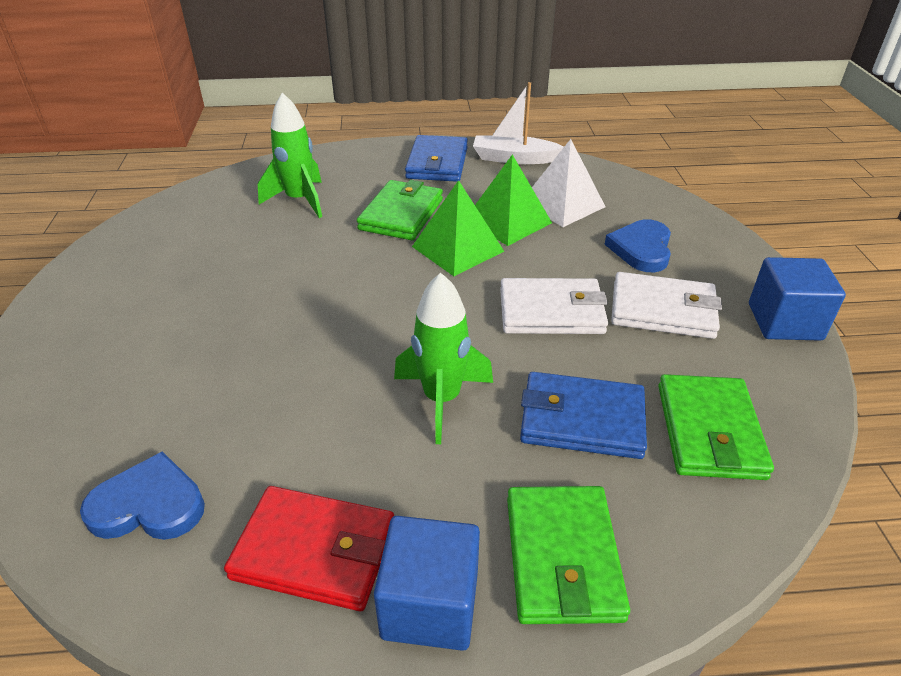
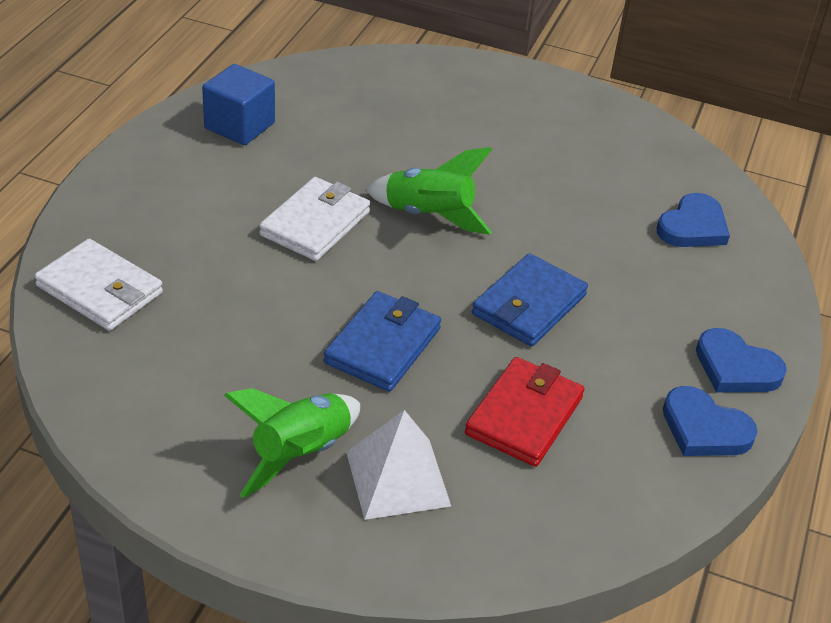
blue cube: [374,516,480,651] [749,257,846,341] = 2 -> [202,64,275,145] = 1
blue heart: [80,451,205,540] [605,219,671,272] = 2 -> [657,193,730,247] [663,386,757,456] [696,328,787,392] = 3
green pyramid: [412,180,504,276] [475,154,552,246] = 2 -> none = 0
green wallet: [357,180,443,240] [507,486,630,624] [658,374,774,480] = 3 -> none = 0
white boat: [473,82,564,164] = 1 -> none = 0

